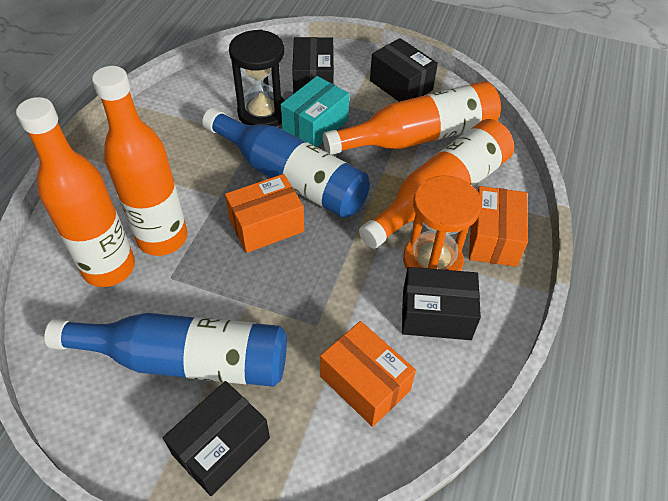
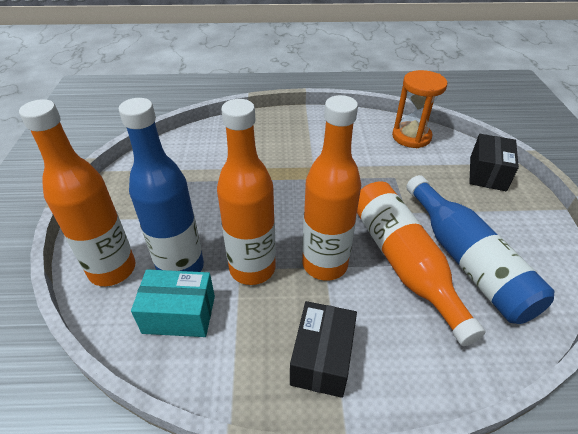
black box: [163,381,270,496] [292,37,334,94] [370,38,438,102] [402,267,481,340] = 4 -> [290,301,357,398] [469,134,519,191] = 2
black hourglass: [229,29,285,127] = 1 -> none = 0
orange box: [225,174,304,253] [320,321,416,427] [469,186,528,267] = 3 -> none = 0

